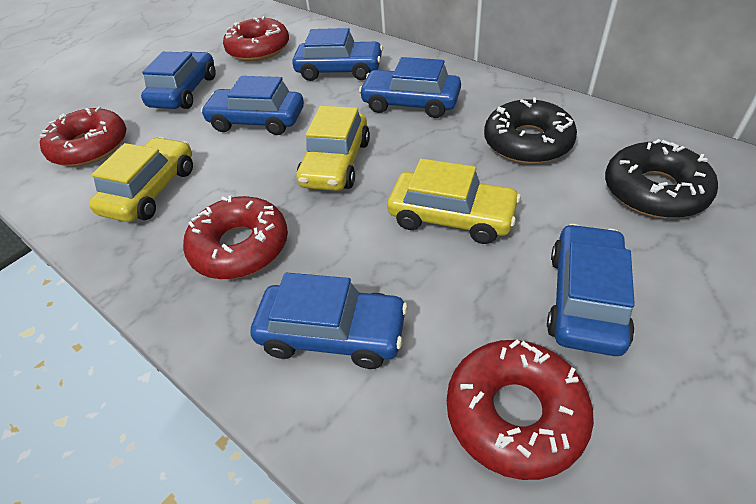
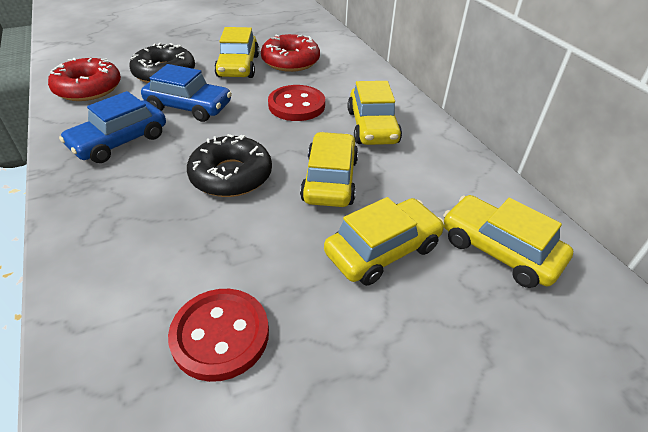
blue car: [141,52,216,109] [201,76,304,135] [250,272,408,369] [292,28,383,81] [359,57,461,118] [547,224,635,356] = 6 -> [59,91,166,163] [141,64,232,122] = 2
red button: none = 0 -> [168,289,269,382] [268,85,325,121] = 2
red donut: [39,107,126,167] [183,196,288,279] [223,16,289,61] [447,339,594,480] = 4 -> [48,58,121,101] [261,34,320,72] = 2
yellow car: [89,137,193,222] [296,106,370,191] [387,158,521,244] = 3 -> [214,27,259,78] [300,132,358,207] [324,197,444,286] [348,81,402,145] [443,195,574,288] = 5

